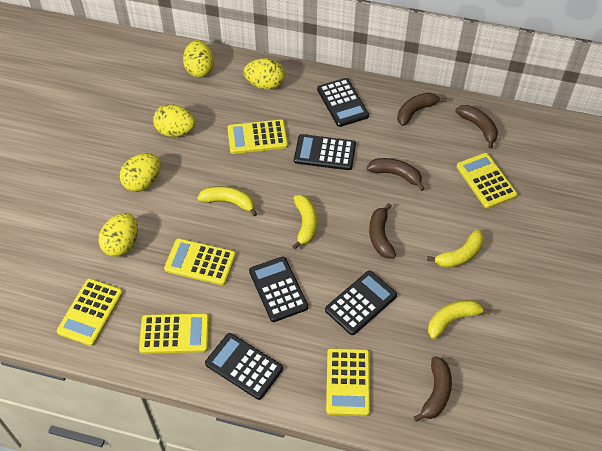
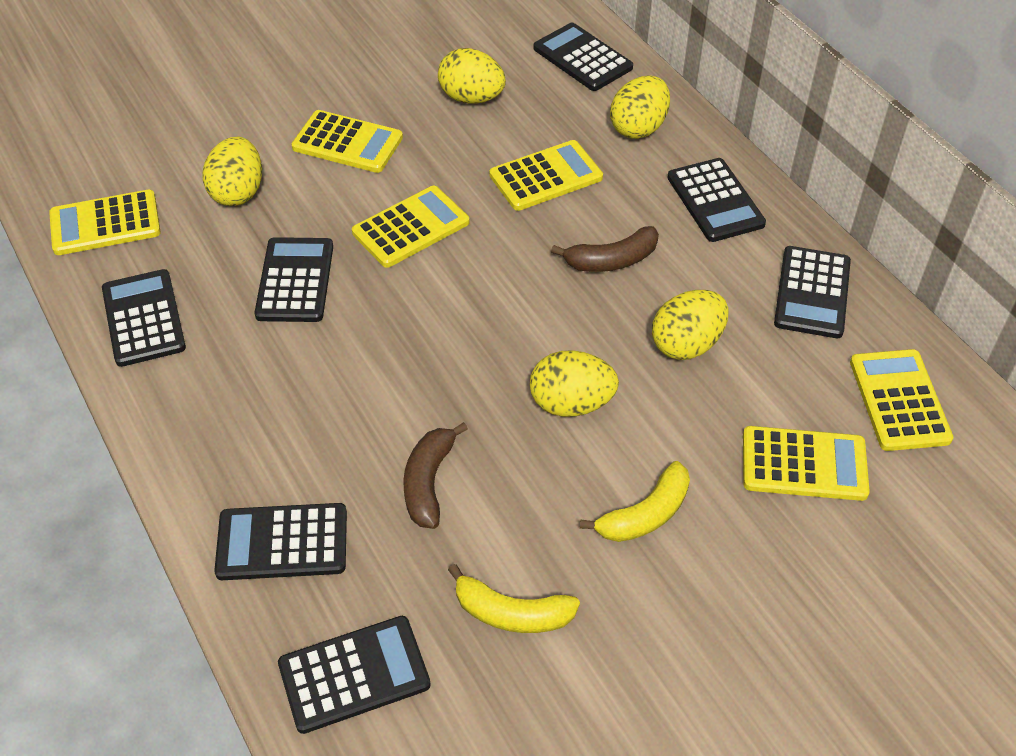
black calculator: [205,333,283,400] [249,256,308,322] [294,134,356,170] [317,78,369,127] [325,270,397,335] = 5 -> [102,269,186,367] [214,503,347,580] [255,237,333,322] [278,616,431,734] [533,23,633,91] [667,158,766,242] [774,246,851,338] = 7
brown banana: [366,158,425,191] [369,203,396,259] [397,93,446,126] [414,356,452,422] [456,105,498,149] = 5 -> [403,422,468,529] [551,226,659,272] = 2
yellow banana: [197,186,257,217] [292,195,317,249] [427,229,484,268] [428,300,491,339] = 4 -> [448,564,580,633] [580,461,690,542] = 2

